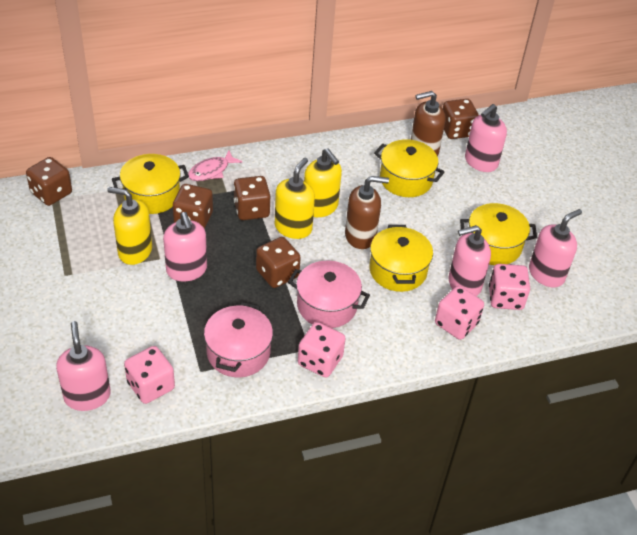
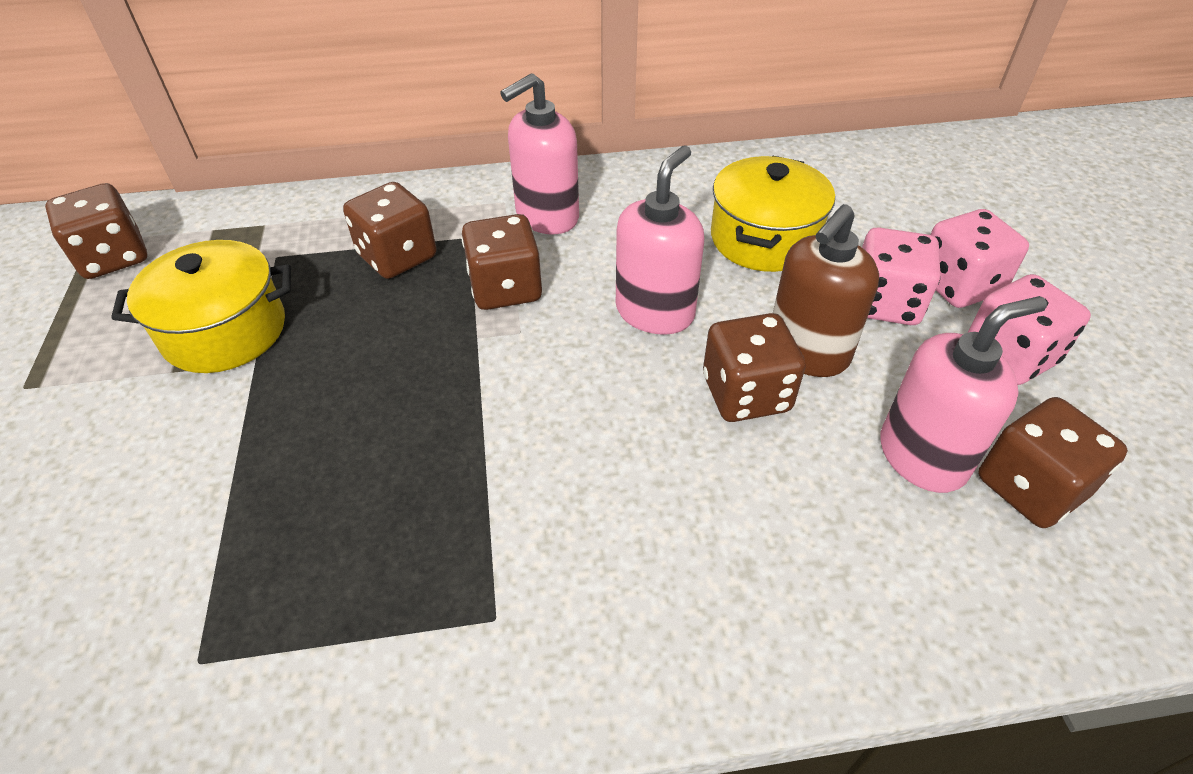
brown soap dispenser: [345,176,389,249] [411,91,446,156] = 2 -> [773,204,879,377] = 1
pink dice: [124,346,175,404] [298,322,346,378] [435,286,484,340] [489,264,530,310] = 4 -> [862,227,941,325] [931,209,1029,308] [967,274,1091,385] = 3
pink fish: [188,150,242,181] = 1 -> none = 0
pink pot: [204,302,273,377] [288,260,370,328] = 2 -> none = 0
pink soap dispenser: [56,321,111,411] [163,212,207,282] [449,225,491,296] [465,104,507,172] [529,209,582,288] = 5 -> [500,73,579,234] [616,146,704,335] [880,296,1047,493] = 3
yellow pot: [112,154,189,214] [369,225,433,292] [374,139,445,197] [460,203,537,265] = 4 -> [111,240,291,373] [711,156,835,272] = 2
yellow soap dispenser: [107,187,152,265] [275,158,315,239] [304,148,342,217] = 3 -> none = 0

